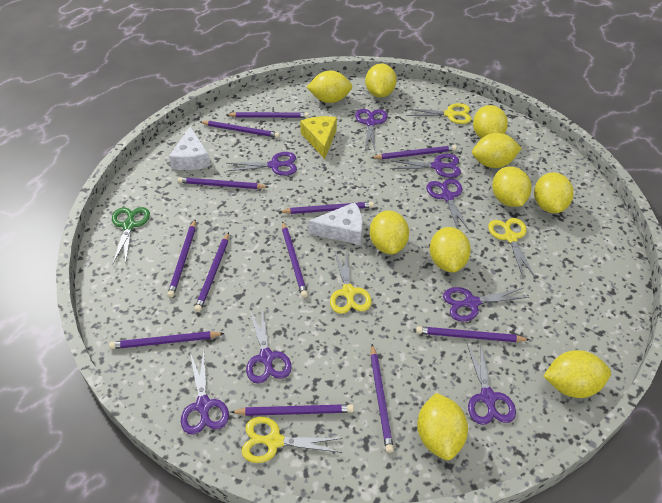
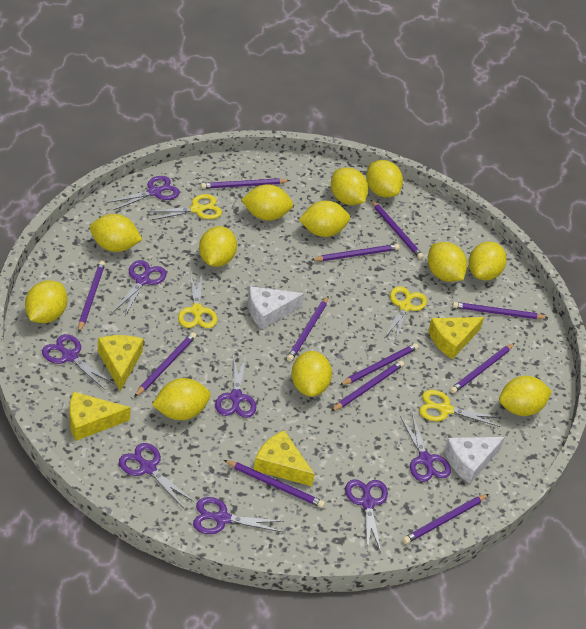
green scissors: [112,207,150,265] = 1 -> none = 0
yellow cheese: [300,116,337,159] = 1 -> [70,392,131,441] [98,335,143,391] [254,430,315,486] [428,317,484,359] = 4
yellow lemon: [307,70,352,103] [365,63,397,98] [370,210,409,254] [417,393,468,460] [430,227,471,273] [472,133,522,168] [473,105,508,139] [492,166,531,207] [534,172,574,213] [543,350,611,398] = 10 -> [25,280,67,323] [90,214,142,252] [152,378,211,420] [199,226,237,267] [241,184,293,221] [291,351,332,397] [299,201,350,237] [331,167,368,205] [366,160,403,198] [428,242,467,282] [469,242,507,281] [499,376,552,416] = 12

